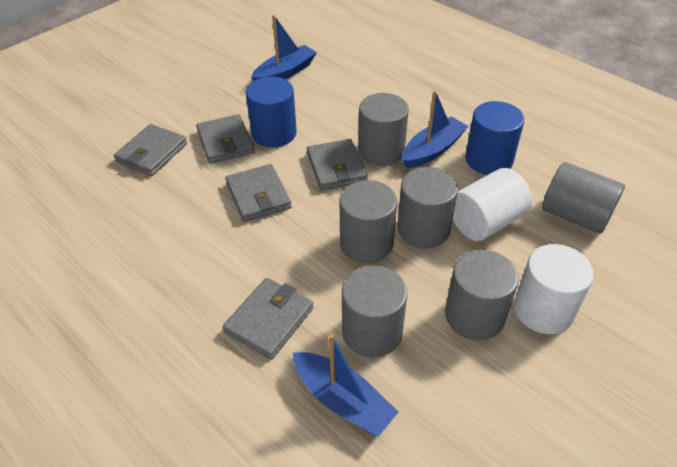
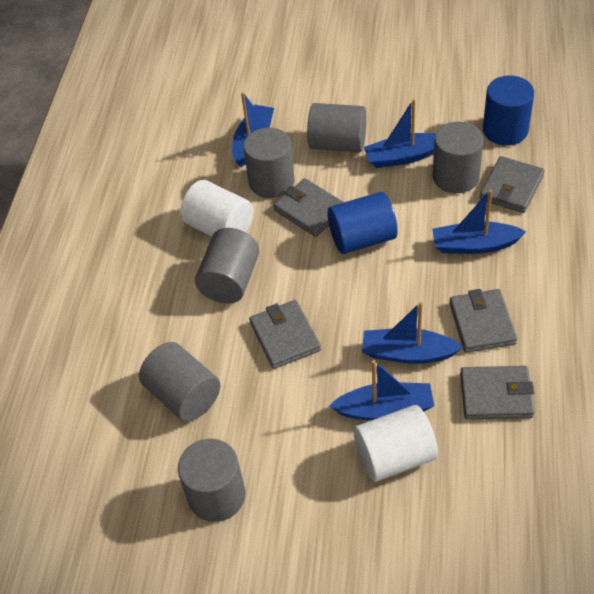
blue boat: [251,15,317,81] [293,334,398,437] [402,91,468,168] = 3 -> [232,92,274,167] [329,360,434,420] [362,302,463,364] [364,99,436,168] [432,189,526,254] = 5

